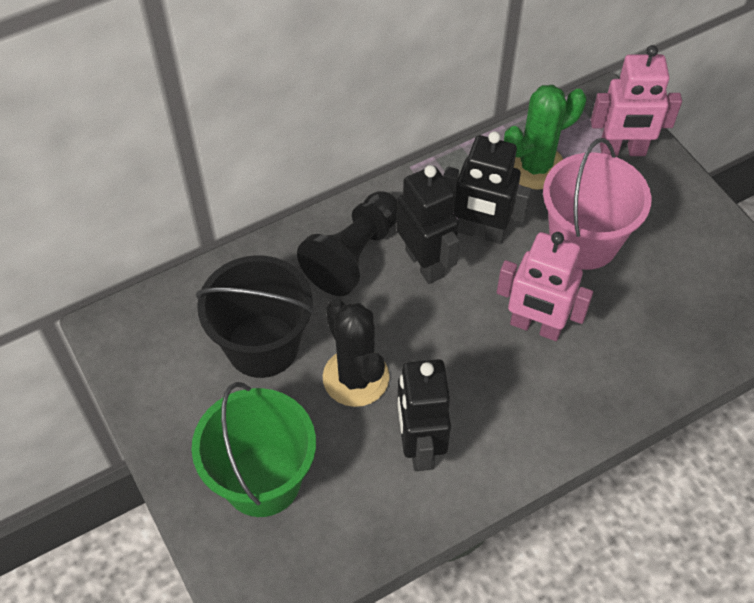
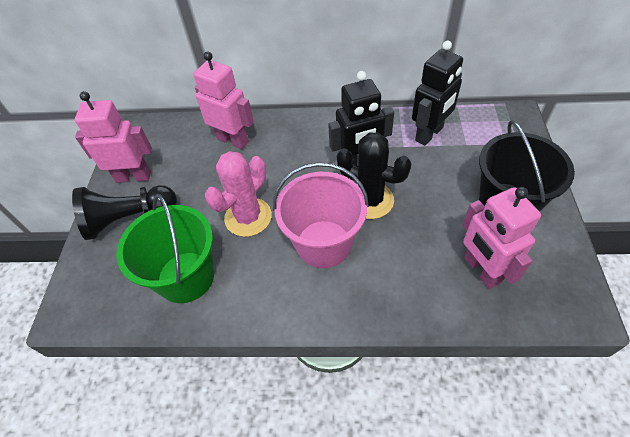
black robot: [396,165,459,284] [397,359,451,471] [443,131,532,244] = 3 -> [328,71,394,165] [412,41,463,146] = 2
green cactus: [504,85,586,190] = 1 -> none = 0
pink cactus: none = 0 -> [205,151,272,237] = 1
pink robot: [497,232,593,341] [591,45,682,156] = 2 -> [75,91,152,183] [193,51,254,149] [462,187,541,289] = 3

